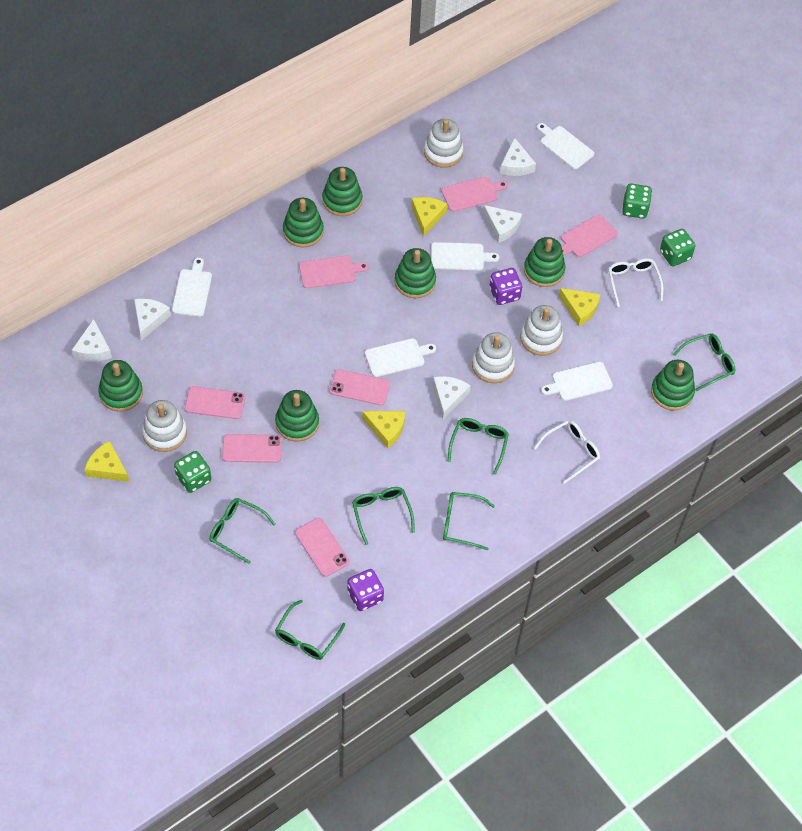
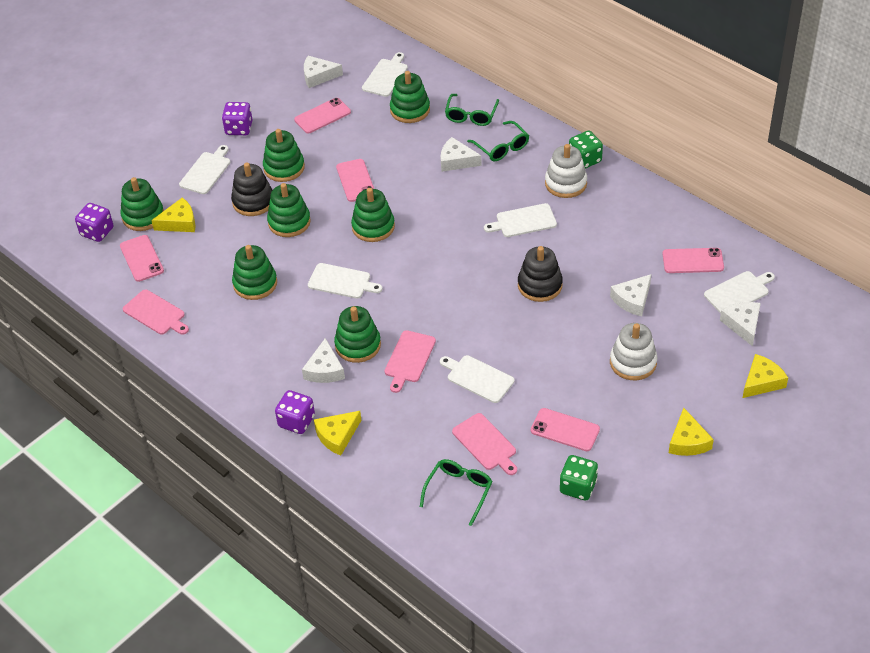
black stacking toy: none = 0 -> [231,163,272,216] [518,246,563,302] = 2
green dice: [174,451,211,493] [622,183,652,218] [660,229,695,266] = 3 -> [560,455,598,500] [569,131,603,169] = 2
green glasses: [209,498,276,564] [275,600,345,660] [352,487,415,545] [443,492,495,550] [447,418,509,475] [673,333,735,391] = 6 -> [420,459,493,526] [445,94,499,126] [467,121,529,162] = 3
pink phone: [185,386,245,419] [222,434,282,463] [295,518,349,577] [330,369,390,405] = 4 -> [120,235,164,282] [294,98,351,133] [336,159,374,202] [531,408,600,451] [662,248,724,273] = 5
purple dice: [347,569,384,611] [489,268,522,305] = 2 -> [75,203,113,242] [222,102,253,135] [275,390,315,434] = 3
white cutting board: [172,258,212,317] [365,338,436,377] [431,242,499,270] [537,123,594,169] [541,362,613,401] = 5 -> [179,145,230,194] [308,263,382,299] [362,52,408,97] [440,355,514,403] [484,203,557,237] [704,271,775,314] = 6
white glasses: [534,420,600,484] [608,258,664,307] = 2 -> none = 0
white stacking toy: [142,400,187,452] [424,119,463,168] [472,332,515,383] [520,305,563,356] = 4 -> [545,144,587,198] [610,323,657,380] = 2

